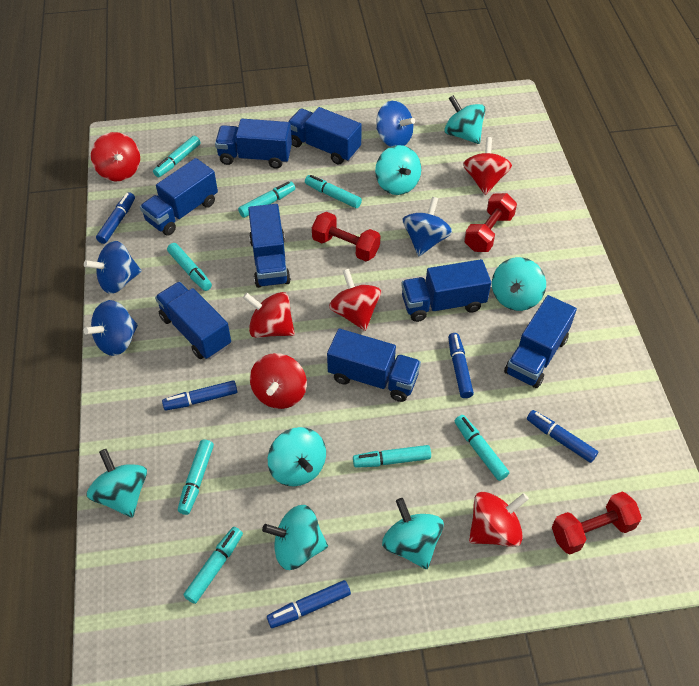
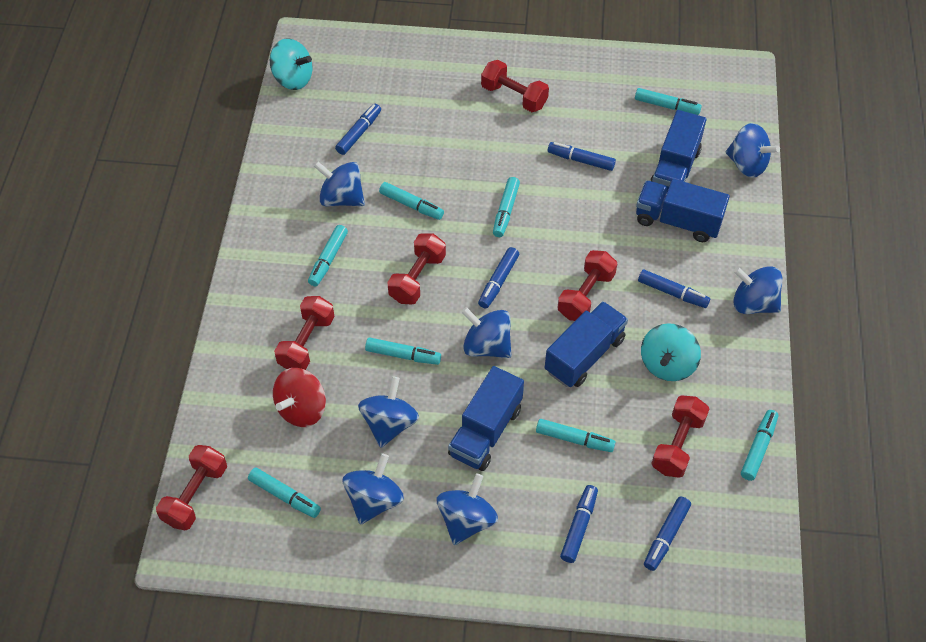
blue marker: [96,192,135,244] [162,380,237,411] [267,580,351,628] [448,333,474,398] [527,410,598,463] = 5 -> [335,104,381,155] [478,247,519,308] [548,142,616,171] [560,485,598,563] [638,269,710,308] [644,496,691,571] = 6
blue spinning top: [84,241,141,294] [84,300,138,356] [376,101,415,147] [403,197,452,256] = 4 -> [314,161,365,206] [343,454,404,525] [358,376,419,448] [437,473,498,545] [462,307,512,358] [726,123,780,178] [733,266,783,314] = 7
blue truck: [140,158,218,236] [155,282,231,359] [215,119,292,169] [248,204,291,288] [288,107,362,165] [327,329,421,402] [401,259,491,322] [504,295,577,388] = 8 -> [448,366,524,471] [545,301,628,387] [636,179,730,242] [650,110,706,194] = 4
red dumbbell: [312,212,380,261] [464,193,517,252] [552,492,642,554] = 3 -> [156,445,227,530] [274,296,335,370] [387,233,446,305] [481,60,549,112] [557,250,617,321] [651,395,710,478] = 6
red spinning top: [91,132,140,181] [243,292,295,338] [250,353,307,409] [329,269,381,331] [463,137,512,195] [469,492,529,547] = 6 -> [273,368,326,427] = 1
turquoise spinning top: [86,449,147,518] [262,505,328,570] [268,427,326,486] [375,145,421,195] [382,498,444,569] [444,95,486,144] [492,257,546,311] = 7 -> [270,38,313,90] [641,323,701,381] = 2

